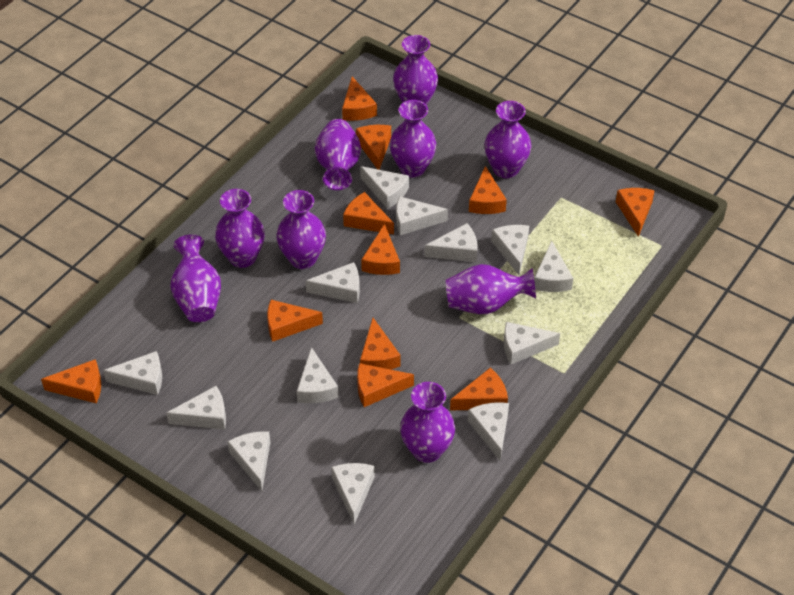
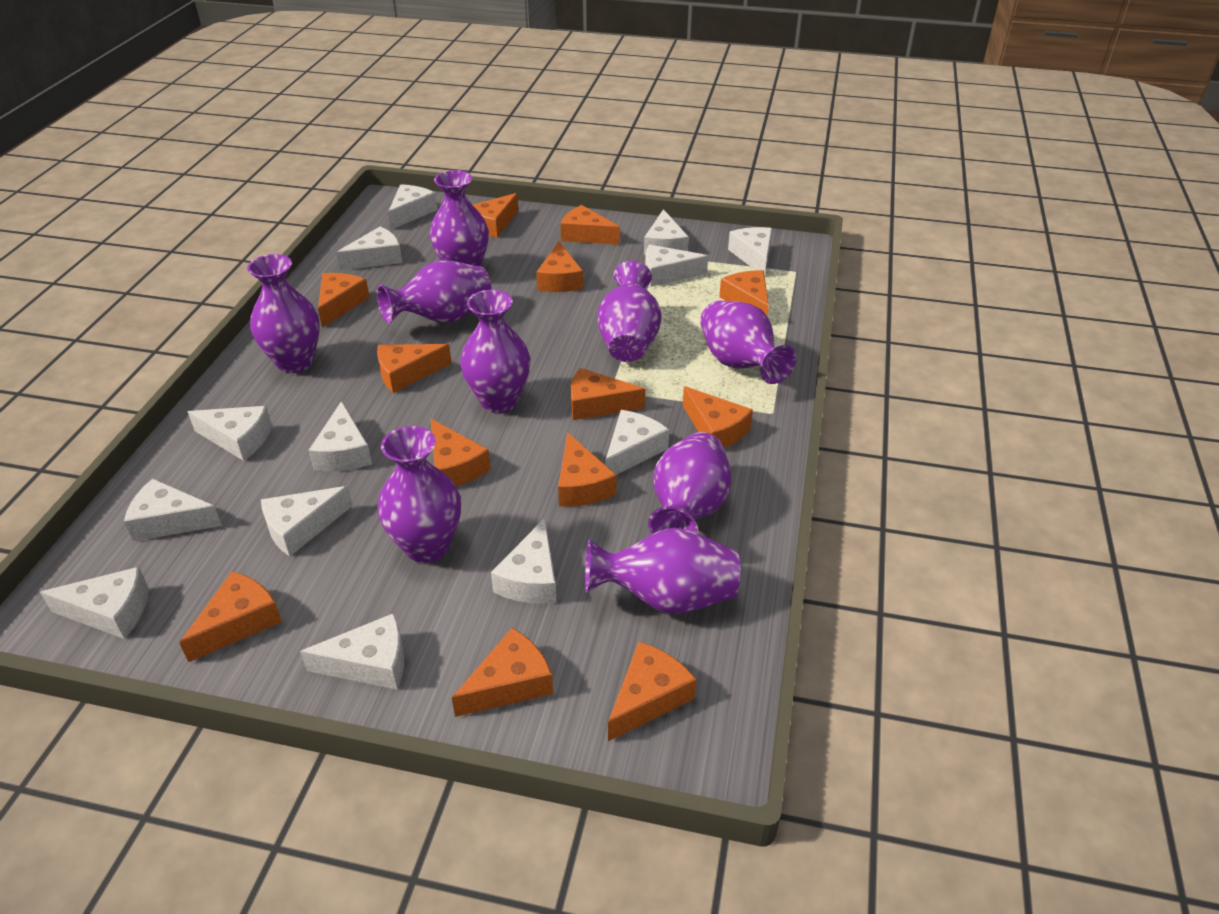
orange cheese: [41,359,101,403] [267,300,323,342] [342,77,377,121] [343,192,394,234] [356,125,391,170] [357,363,414,407] [360,318,400,370] [361,224,400,275] [450,368,508,410] [469,166,507,214] [616,188,655,237] = 11 -> [179,571,282,662] [318,273,370,328] [377,344,452,393] [431,419,491,486] [452,628,553,717] [473,193,519,238] [536,241,583,292] [558,432,616,507] [560,205,620,245] [571,368,645,420] [608,642,697,741] [683,386,753,448] [719,270,769,317] = 13

